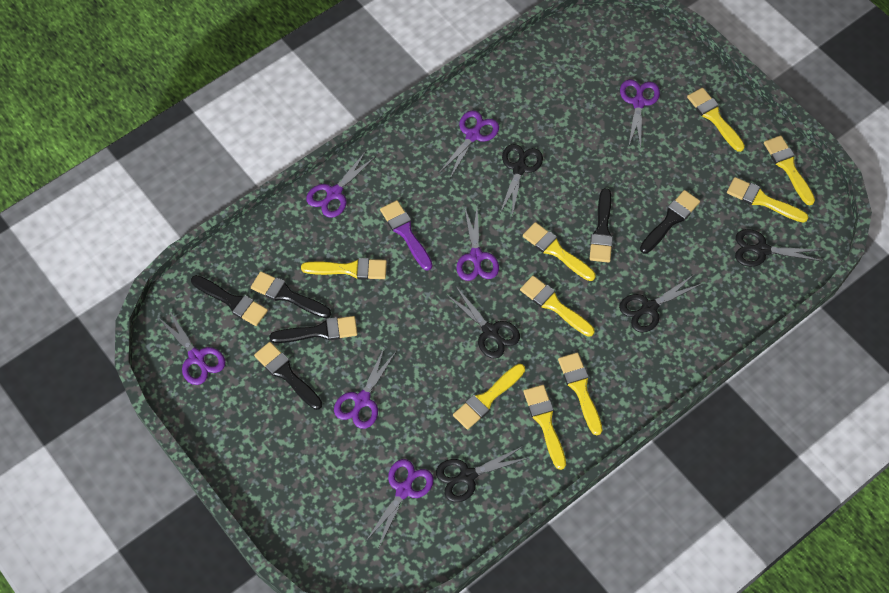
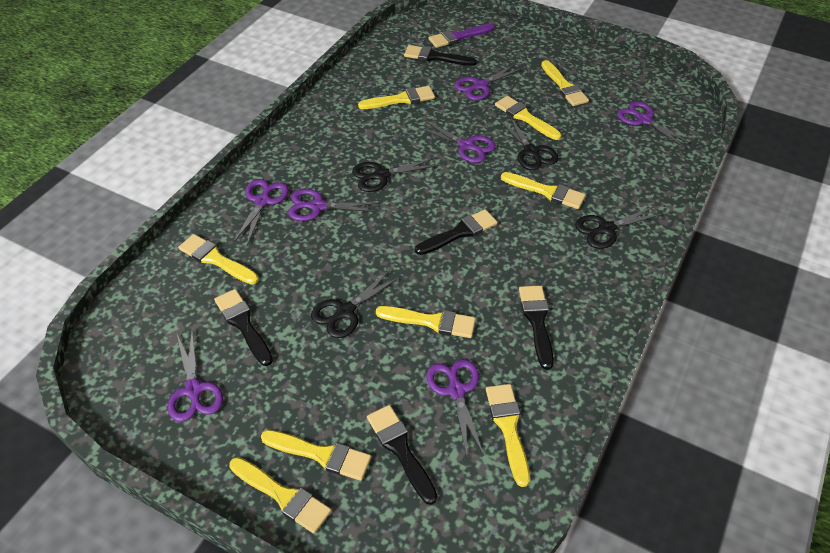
black brush: [191,275,268,326] [251,271,331,318] [254,342,322,410] [269,316,358,343] [590,188,613,263] [640,190,700,254] = 6 -> [214,289,273,366] [367,405,437,505] [404,45,477,66] [415,209,498,255] [519,285,554,370] = 5
black scissors: [436,446,528,502] [446,285,520,359] [500,144,543,216] [619,275,703,333] [735,229,822,267] = 5 -> [311,270,401,338] [352,158,439,192] [498,115,559,170] [575,206,663,249] = 4

